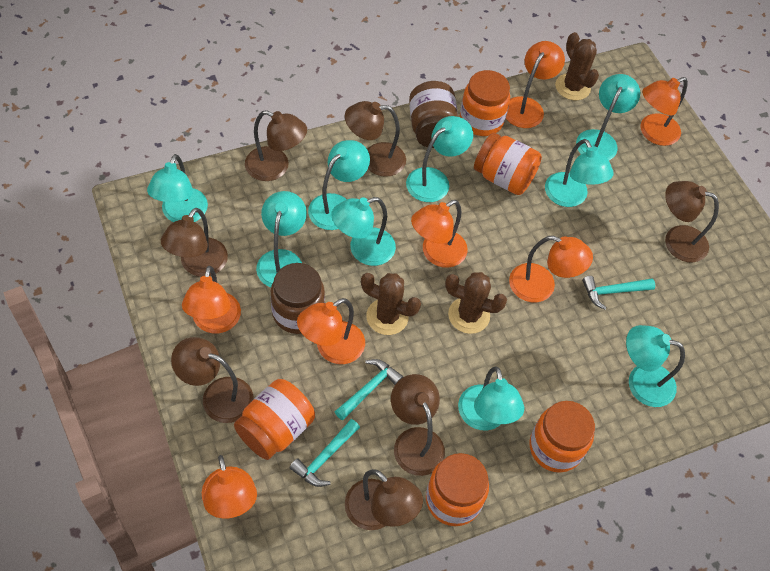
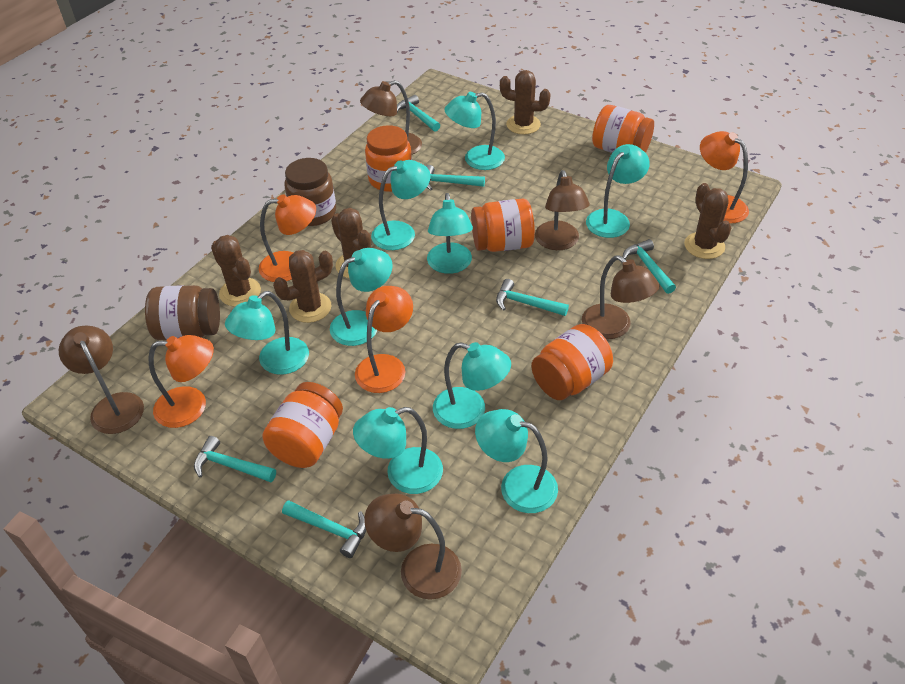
brown cactus: [361,273,421,335] [445,272,507,334] [555,32,599,100] = 3 -> [211,235,261,307] [273,250,333,323] [331,208,371,278] [500,70,551,135] [684,183,731,259] = 5
brown lamp: [161,208,228,277] [171,337,254,423] [245,110,307,181] [345,101,406,177] [345,469,423,530] [391,374,445,476] [665,181,719,262] = 7 -> [59,325,144,434] [360,80,422,154] [364,493,462,600] [535,170,590,250] [582,255,659,339] = 5
orange lamp: [182,266,241,333] [202,455,257,519] [297,298,365,364] [411,200,468,268] [506,41,565,128] [509,236,593,302] [641,77,688,146] = 7 -> [149,335,214,428] [259,194,316,282] [355,286,413,393] [700,131,749,223] = 4
turquoise hammer: [289,419,360,487] [335,359,403,421] [582,276,655,310] = 3 -> [194,436,276,482] [282,500,366,558] [397,95,440,132] [426,165,485,190] [496,279,569,316] [623,239,676,294] = 6

